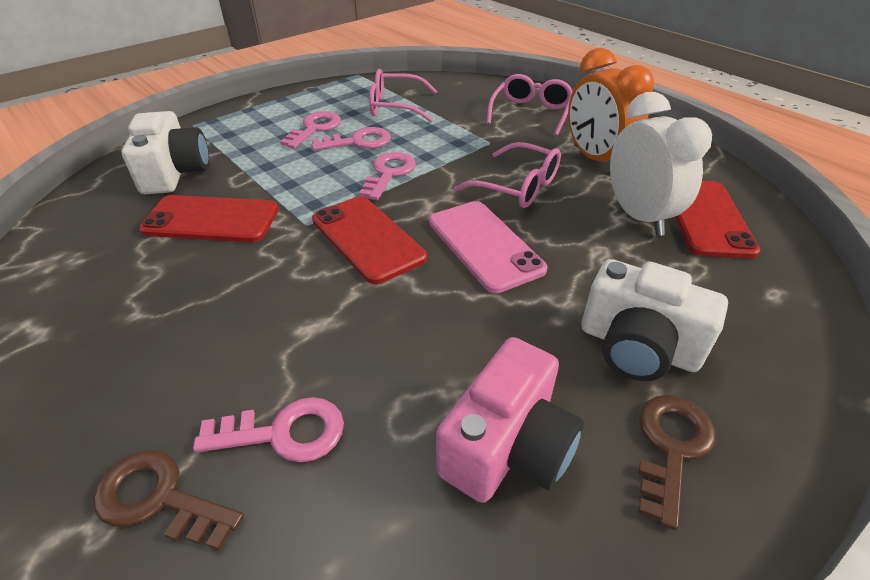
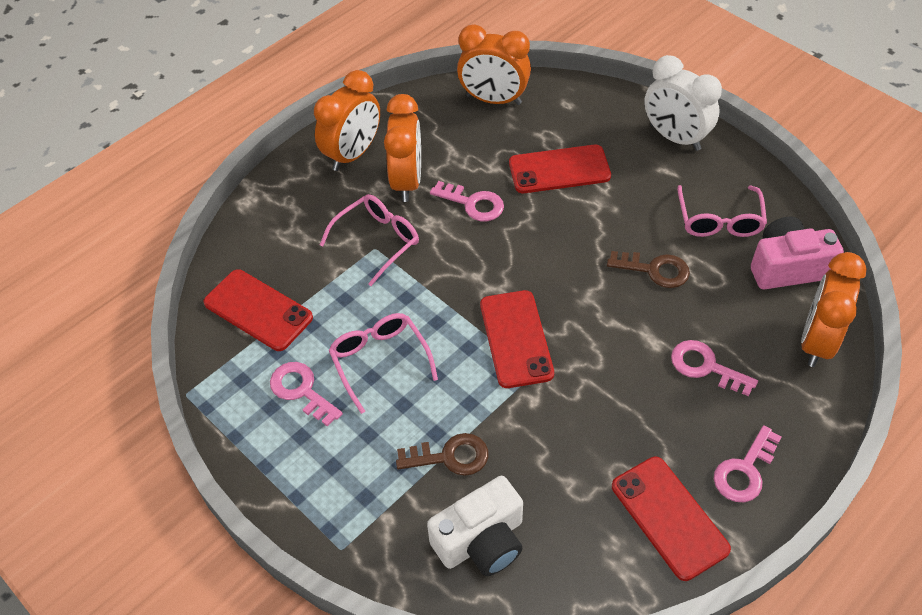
orange clock: [568,48,654,161] = 1 -> [314,70,380,171] [384,94,421,202] [457,24,531,105] [801,252,867,367] = 4
pink phone: [429,201,548,293] = 1 -> none = 0
red phone: [139,195,279,242] [312,196,427,284] [675,181,760,258] = 3 -> [203,269,313,351] [480,290,554,388] [509,145,611,193] [612,457,731,581] = 4
white camera: [122,111,209,194] [582,259,728,381] = 2 -> [427,476,523,576] = 1

